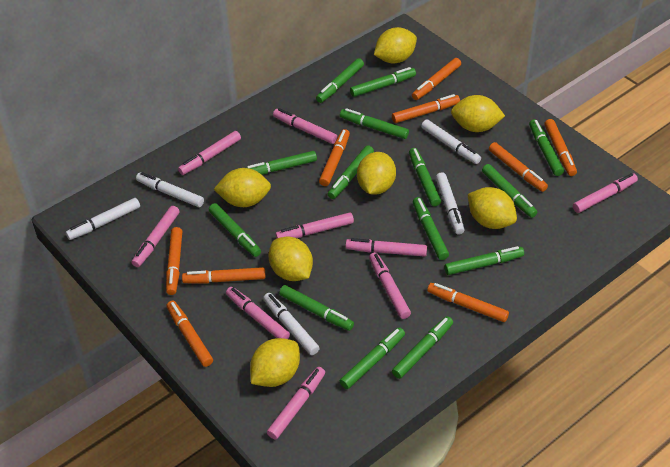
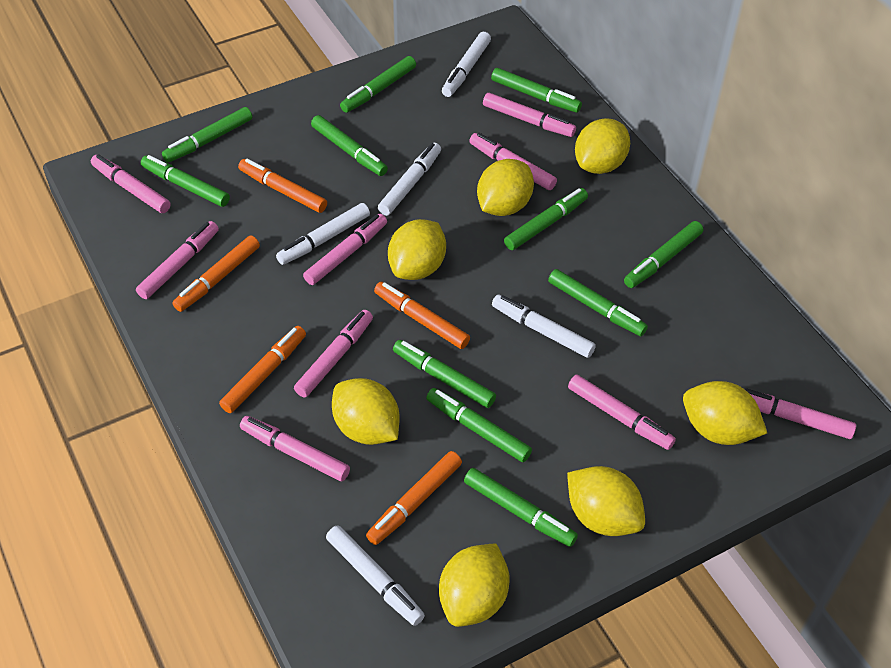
green marker: [209,203,261,257] [247,151,317,175] [279,285,354,331] [316,58,364,103] [328,145,374,199] [340,108,409,139] [340,327,405,389] [350,67,416,97] [392,316,453,379] [409,148,441,206] [413,197,449,260] [444,246,524,275] [482,164,538,218] [529,119,564,176] = 14 -> [141,155,230,207] [162,107,252,162] [311,115,388,176] [340,56,416,113] [393,340,496,408] [426,388,532,462] [464,468,578,547] [491,68,582,113] [504,188,588,250] [548,269,648,336] [624,221,703,288] = 11
orange marker: [166,227,182,295] [167,301,213,367] [182,267,265,284] [319,129,350,186] [392,94,460,123] [412,58,461,100] [427,283,509,322] [489,142,548,192] [544,119,577,176] = 9 -> [173,235,260,312] [219,326,306,413] [238,159,327,213] [366,451,462,545] [374,282,470,349] = 5

